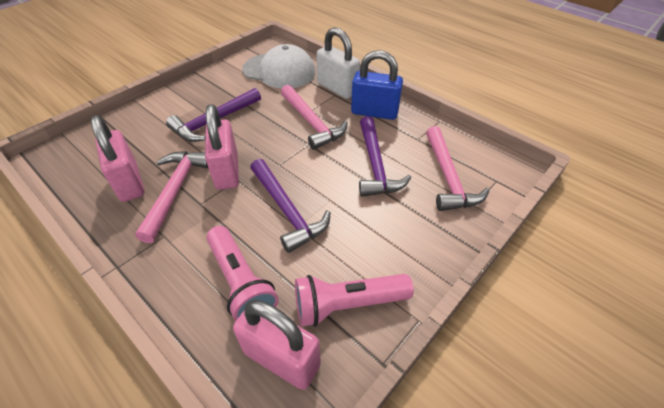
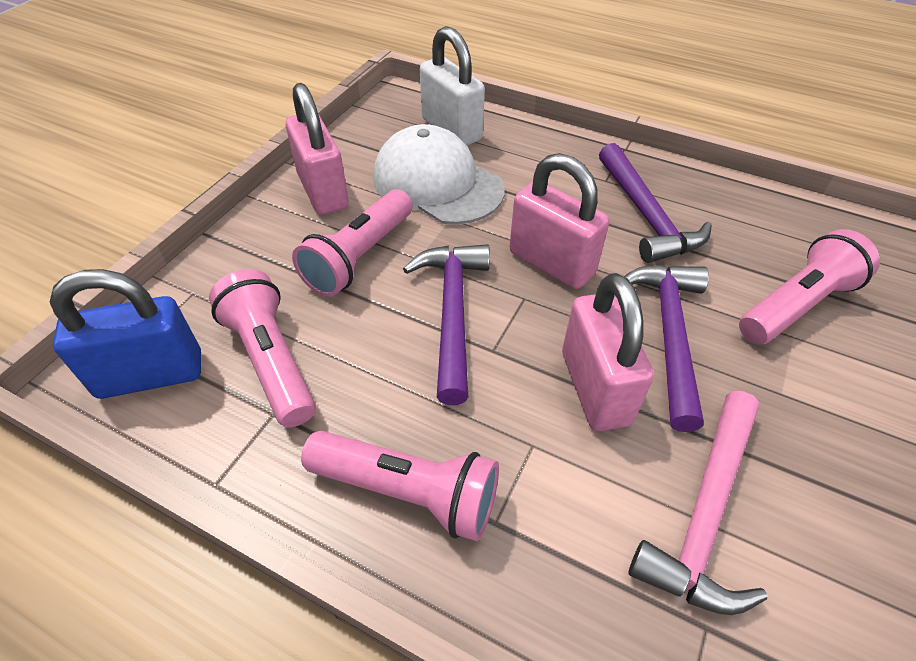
pink flashlight: [207,226,279,321] [295,274,414,327] = 2 -> [209,269,316,428] [292,189,413,297] [301,431,499,541] [739,229,880,344] = 4
pink hammer: [135,151,208,243] [281,85,347,150] [426,126,489,211] = 3 -> [629,391,767,615] = 1

